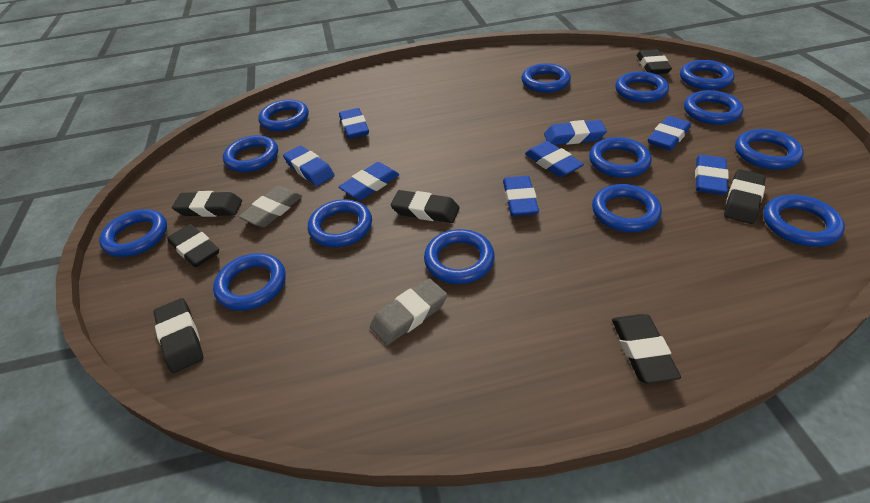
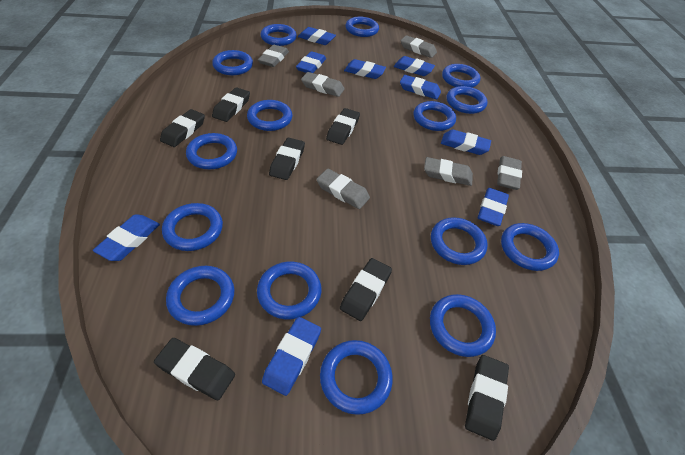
blue eraser: [283,146,335,186] [338,162,399,200] [339,108,369,139] [503,176,539,216] [525,141,584,177] [544,120,607,145] [648,116,691,150] [695,155,729,195] = 8 -> [93,214,160,261] [262,317,321,396] [296,51,326,73] [298,27,336,45] [344,59,386,79] [394,56,435,76] [400,75,441,99] [441,129,491,155] [478,188,509,226] = 9
blue ring: [99,209,167,257] [213,253,286,311] [223,135,278,172] [258,99,309,131] [308,199,372,247] [424,229,495,284] [522,63,571,93] [589,137,652,178] [592,184,662,232] [615,71,669,102] [680,60,734,90] [684,90,743,125] [735,129,804,170] [763,195,845,247] = 14 -> [162,203,223,251] [166,266,234,326] [186,133,237,169] [212,50,253,75] [247,100,292,131] [257,261,322,319] [260,24,297,46] [320,340,393,415] [345,17,379,37] [413,101,456,131] [430,294,496,357] [431,217,488,265] [442,64,480,88] [447,86,488,114] [501,223,559,271] = 15
grey eraser: [239,186,302,227] [370,278,447,345] = 2 -> [258,45,289,67] [301,72,345,97] [316,169,370,209] [400,35,437,58] [424,157,473,186] [497,156,522,190] = 6

